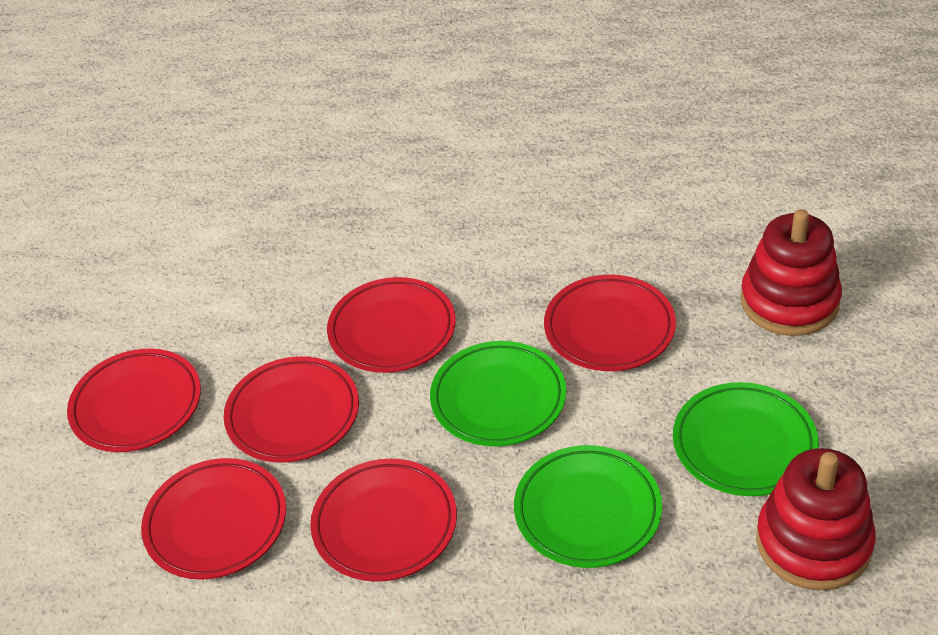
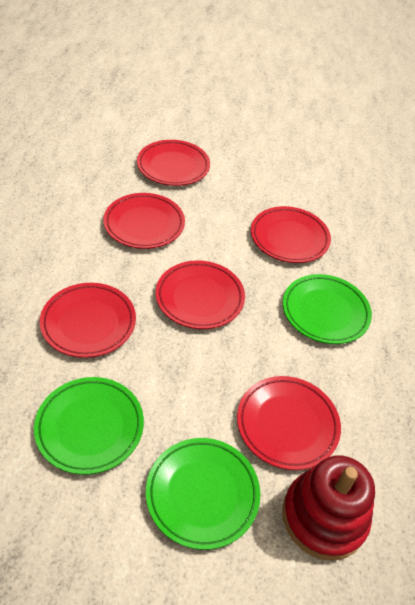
red stacking toy: [740,209,842,336] [756,448,876,591] = 2 -> [282,455,375,561] = 1

